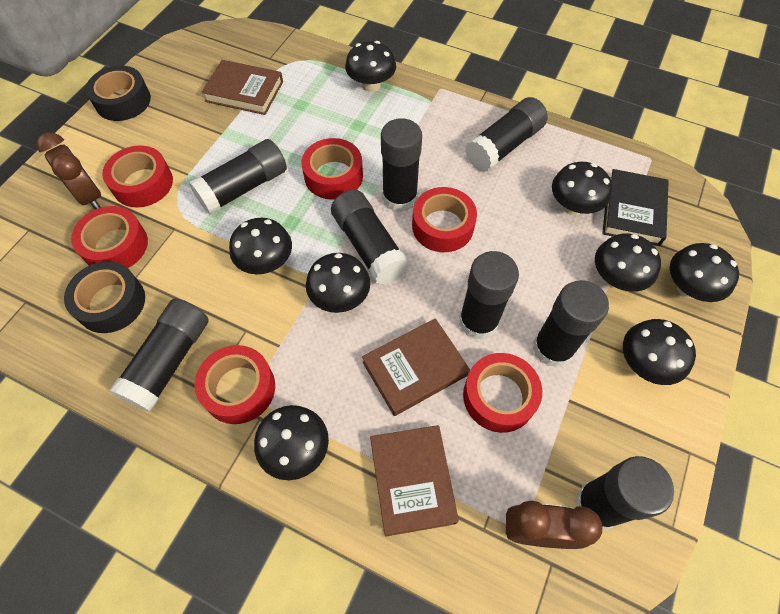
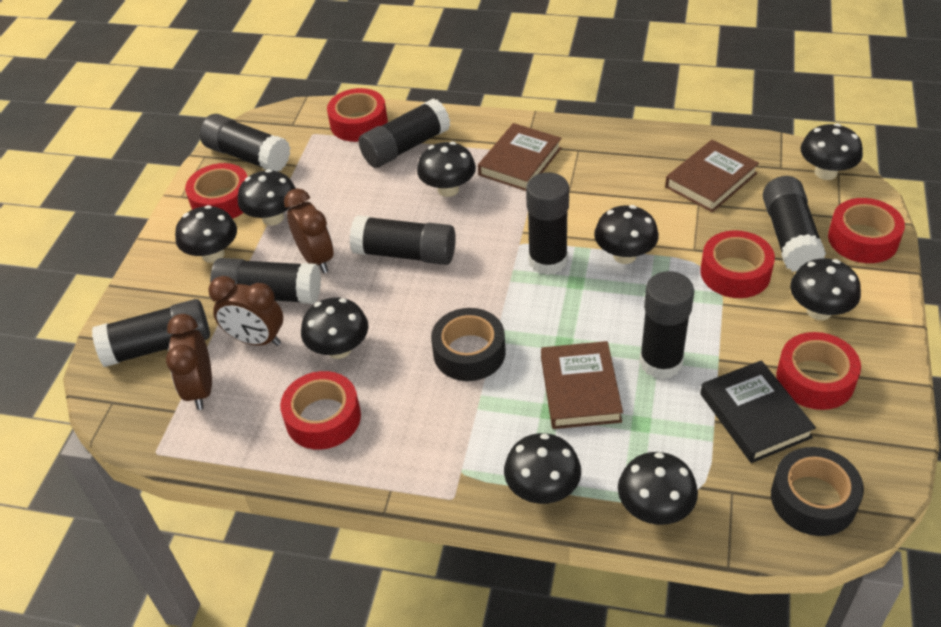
black mushroom: [229,218,292,274] [254,405,329,480] [306,253,370,313] [345,41,396,92] [552,162,612,216] [595,233,661,292] [623,319,696,385] [670,243,739,302] = 8 -> [175,205,237,263] [238,169,296,226] [301,297,368,359] [417,142,476,197] [504,433,581,504] [594,205,659,264] [618,452,698,525] [790,258,861,320] [800,123,863,180] = 9
brown clock: [36,132,101,209] [506,501,602,549] = 2 -> [166,314,212,410] [208,276,283,346] [284,188,334,273] = 3

